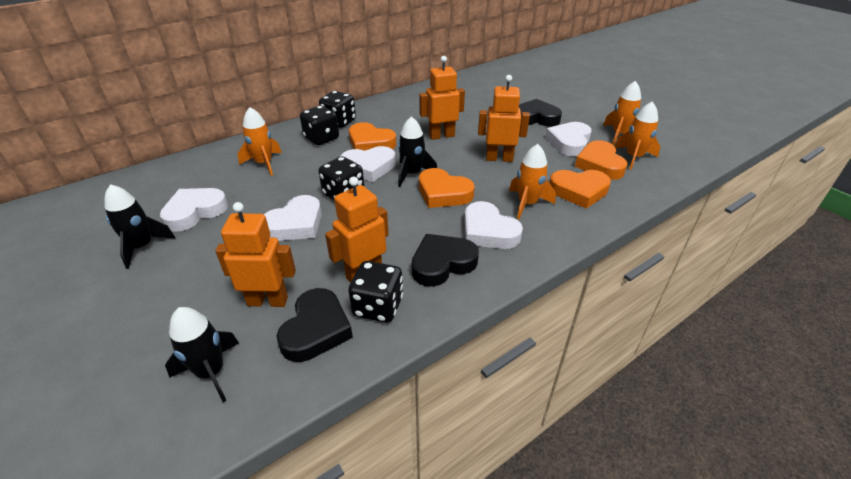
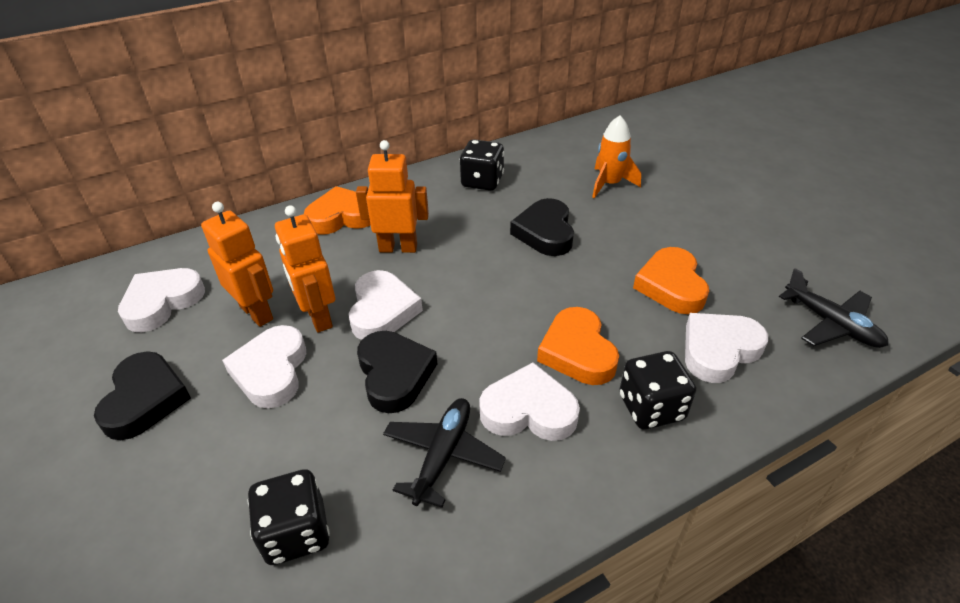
black dice: [300,106,339,145] [319,91,356,128] [319,156,364,200] [348,261,403,323] = 4 -> [248,469,330,565] [460,139,504,191] [619,351,696,430] = 3
black plane: none = 0 -> [383,398,506,508] [779,268,888,348] = 2
black rocket: [105,184,175,269] [165,307,239,402] [398,116,437,187] = 3 -> none = 0
orange heart: [349,122,396,151] [419,168,475,208] [549,170,611,209] [575,140,627,180] = 4 -> [304,186,371,235] [537,307,619,385] [633,247,709,314] = 3
orange robot: [215,202,296,307] [325,176,389,283] [419,56,465,140] [478,75,530,162] = 4 -> [201,202,273,327] [275,205,335,332] [356,140,429,253] = 3
orange rocket: [238,107,282,176] [509,144,556,219] [603,81,641,145] [615,101,661,170] = 4 -> [592,115,641,198] = 1

